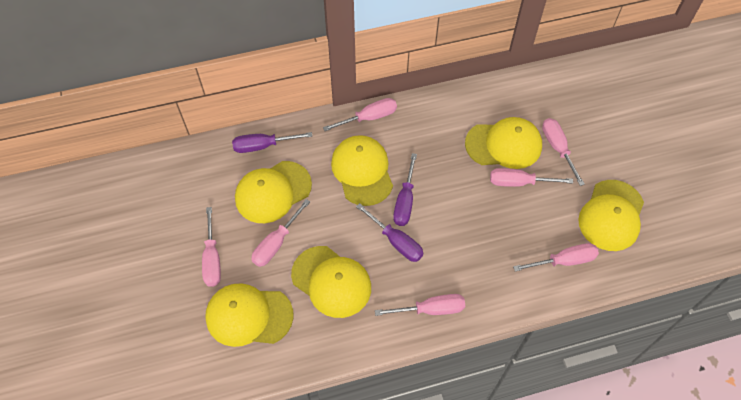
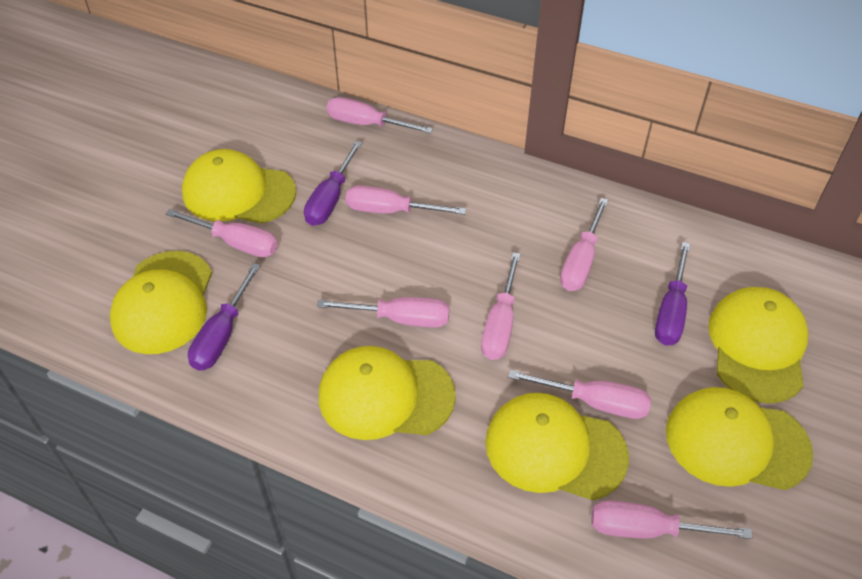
pink screwdriver: [202,207,221,287] [251,199,310,267] [323,98,397,131] [375,294,465,316] [490,168,573,187] [513,243,599,271] [542,118,585,186] = 7 -> [165,209,278,257] [317,297,449,328] [327,97,433,134] [346,185,466,215] [481,252,521,360] [508,370,651,419] [560,198,608,291] [591,500,753,539] = 8

